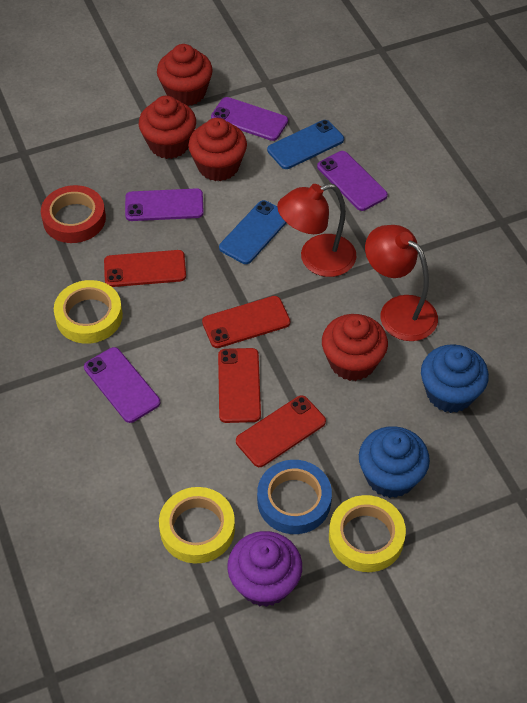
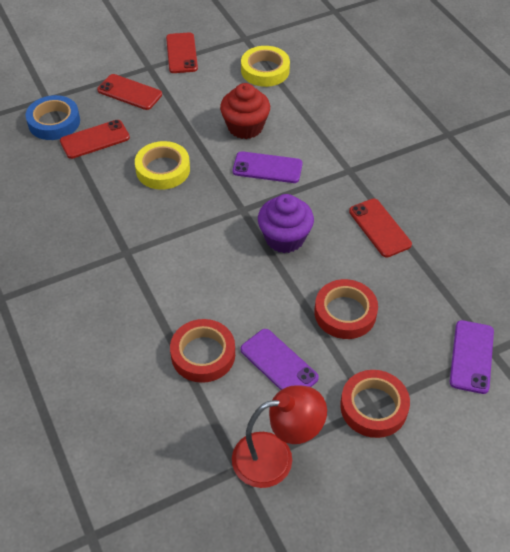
blue cupcake: [359,426,430,498] [421,344,489,413] = 2 -> none = 0
blue phone: [219,200,286,264] [267,120,344,169] = 2 -> none = 0
purple phone: [84,347,160,423] [125,188,204,221] [211,97,288,141] [317,151,388,211] = 4 -> [233,151,303,183] [240,329,319,390] [450,320,494,394] = 3
red cupcake: [139,96,196,159] [157,44,213,106] [188,118,247,181] [322,314,388,381] = 4 -> [220,83,270,139] = 1
red lamp: [277,183,356,277] [365,225,438,341] = 2 -> [232,385,327,488] = 1
red tape: [41,185,106,243] = 1 -> [170,319,235,383] [314,279,378,339] [340,370,410,438] = 3
yellow tape: [54,280,123,344] [159,487,235,563] [329,495,406,572] = 3 -> [135,141,190,190] [241,46,290,87] = 2

